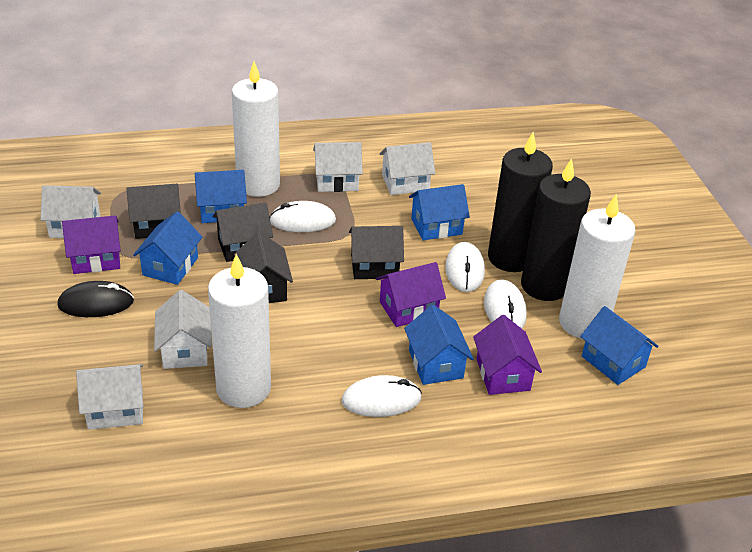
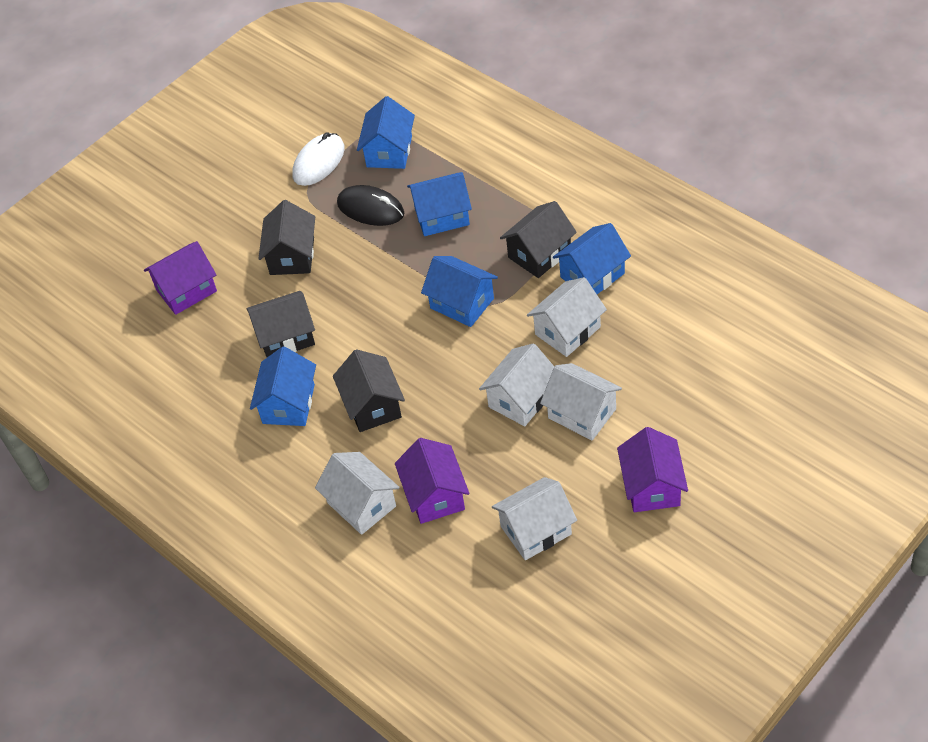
black candle: [488,132,553,272] [521,158,591,301] = 2 -> none = 0
white candle: [208,254,271,408] [232,61,280,197] [559,194,635,339] = 3 -> none = 0
white mouse: [270,201,336,232] [342,375,422,417] [445,242,485,292] [484,279,527,329] = 4 -> [292,132,345,186] = 1

